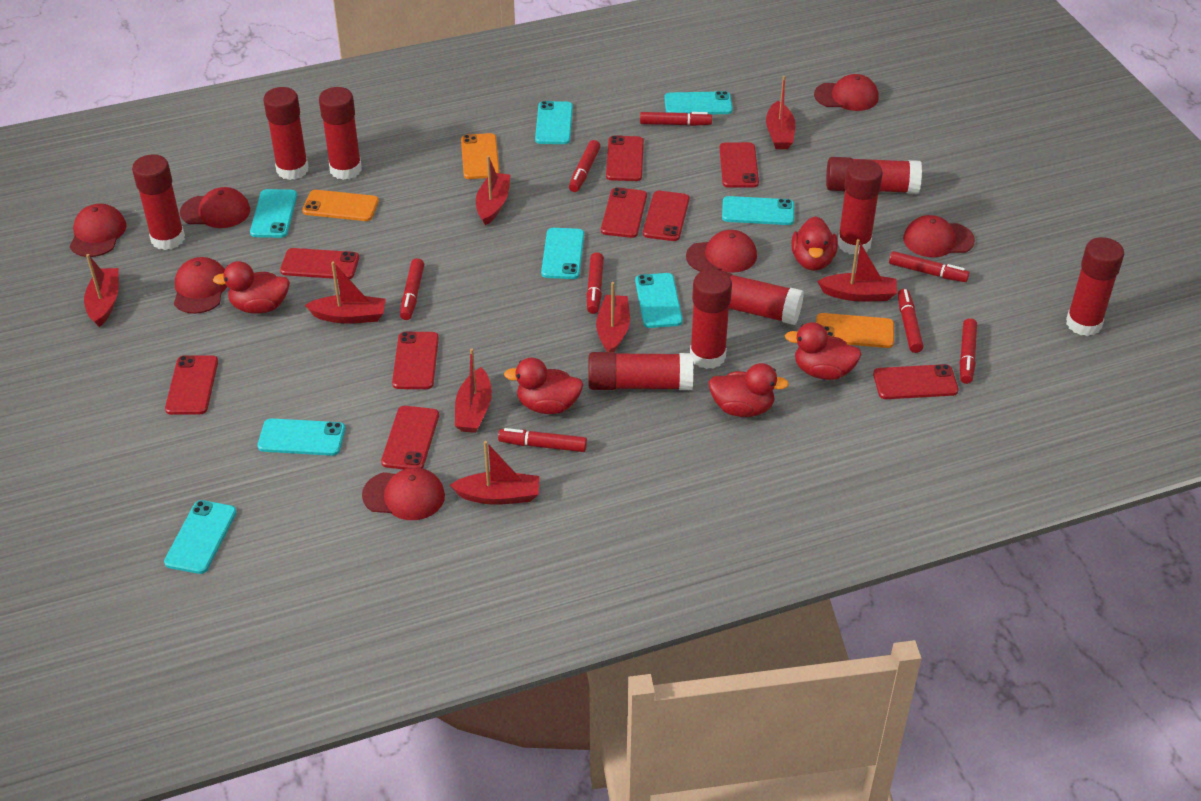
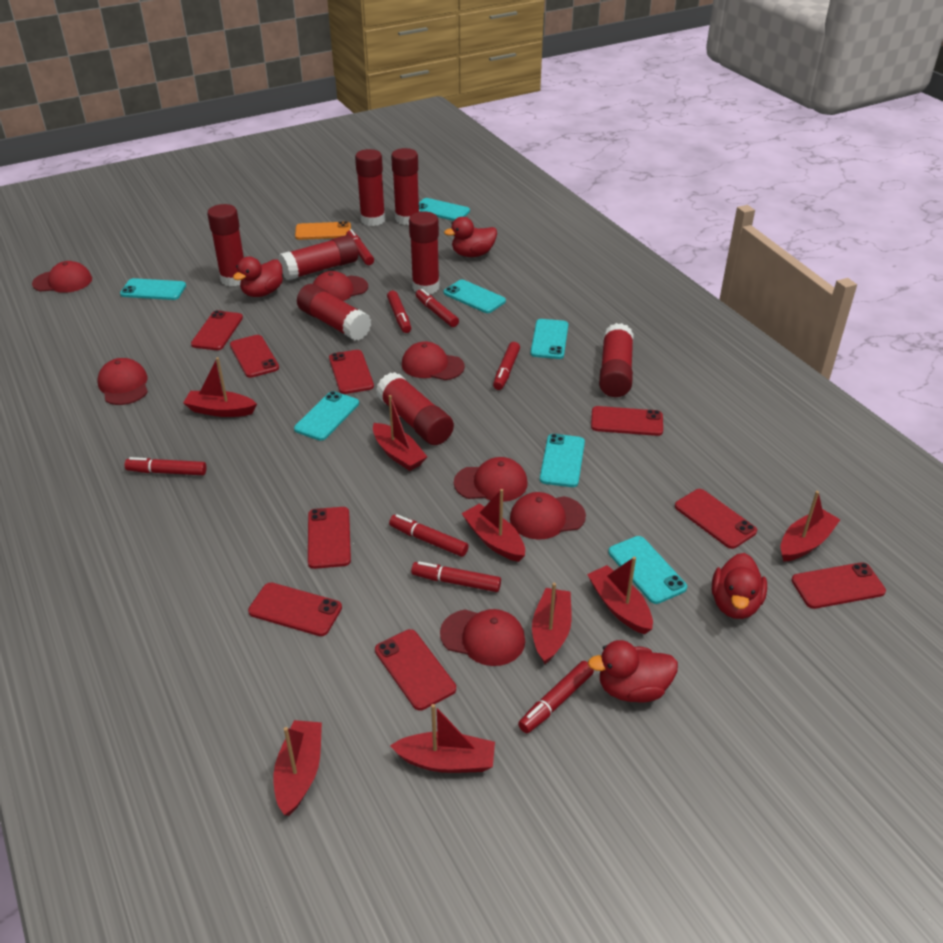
orange phone: [302,190,379,221] [461,133,500,179] [816,313,894,348] = 3 -> [295,221,351,240] = 1
red duck: [213,261,290,314] [504,358,583,414] [709,363,789,417] [785,322,862,380] [791,216,838,271] = 5 -> [233,256,283,297] [444,217,497,257] [588,640,678,703] [712,553,767,619] = 4
red glue stick: [132,154,185,250] [263,87,308,180] [319,87,362,180] [588,352,693,390] [690,269,732,369] [707,269,804,325] [826,157,922,194] [838,159,883,254] [1066,237,1124,336] = 9 -> [207,204,244,286] [278,235,358,281] [297,284,371,341] [355,149,385,226] [376,372,454,445] [391,148,420,225] [409,211,440,294] [599,323,634,397] = 8
turquoise phone: [164,500,237,574] [250,189,297,238] [257,418,345,456] [535,101,573,144] [541,228,584,279] [635,273,683,328] [664,91,733,114] [722,196,794,225] = 8 -> [120,278,186,300] [294,391,359,441] [419,198,470,221] [443,280,506,313] [530,319,568,359] [540,434,585,487] [608,536,687,604] = 7

